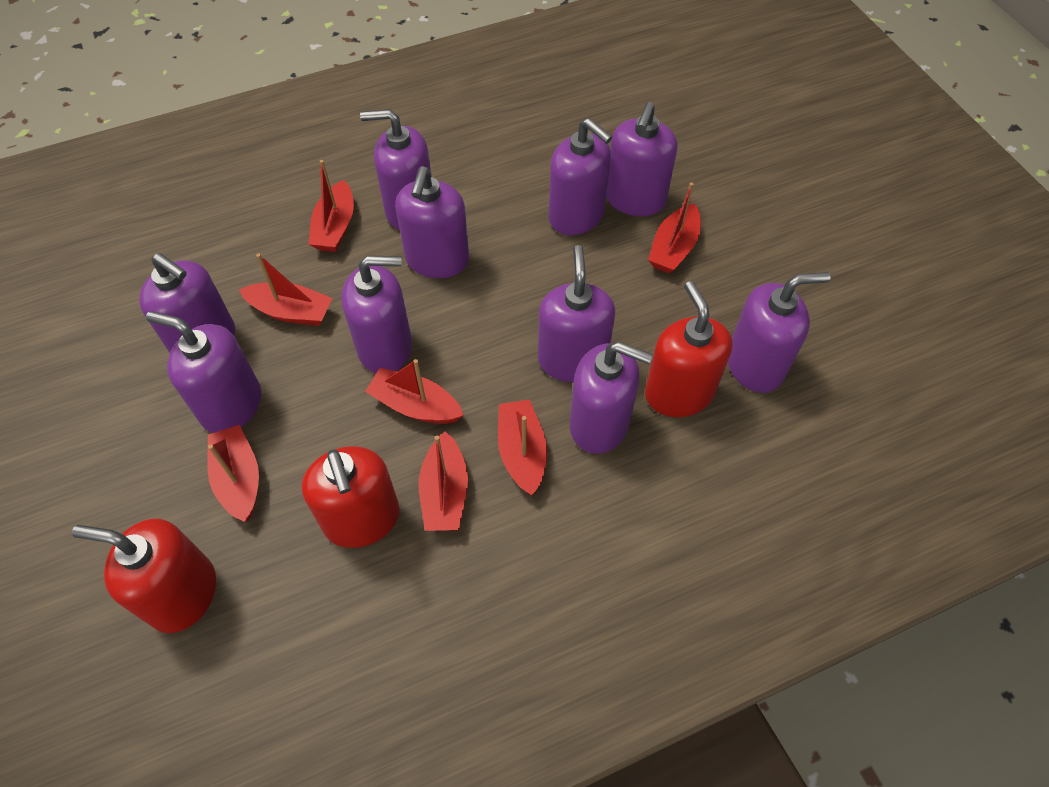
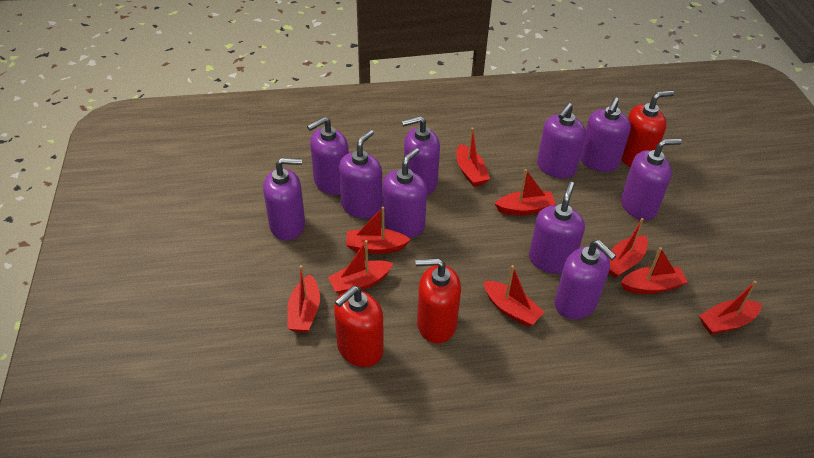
red boat: [207,425,259,522] [239,253,333,326] [308,160,354,252] [365,359,463,424] [419,432,468,531] [498,400,547,495] [648,182,701,274] = 7 -> [287,265,320,333] [328,240,393,295] [346,207,411,254] [456,128,490,187] [484,265,545,327] [495,169,556,215] [609,218,648,278] [621,247,688,294] [699,281,762,335] = 9

